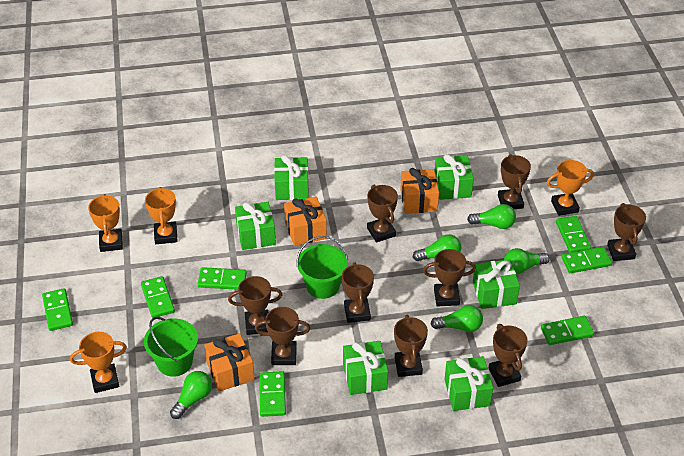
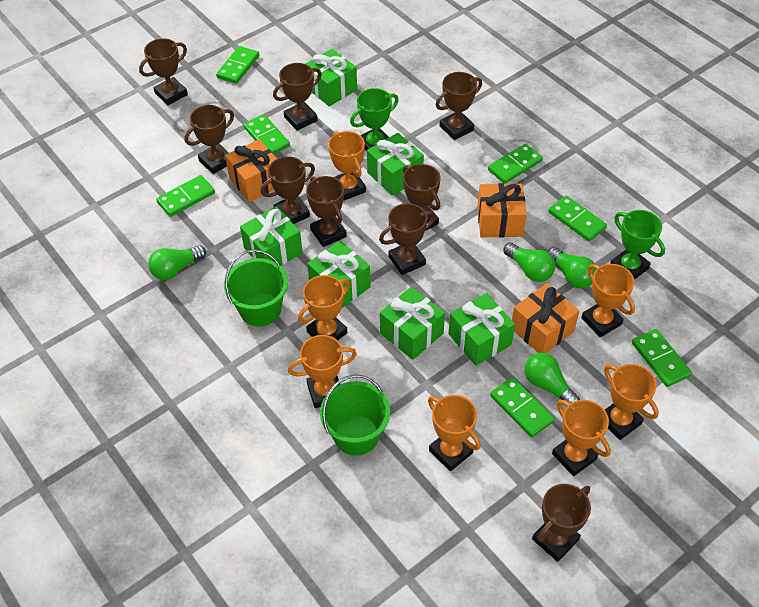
green light bulb: [170,371,212,419] [413,234,461,261] [431,305,483,332] [467,204,516,229] [504,248,550,274] = 5 -> [148,245,206,280] [503,243,555,282] [524,353,580,403] [548,247,596,289] = 4
green trophy: none = 0 -> [350,88,399,152] [610,210,665,280] = 2
orange trophy: [70,332,127,393] [88,194,123,252] [145,187,178,244] [547,160,594,216] = 4 -> [288,335,357,408] [298,275,350,340] [328,131,366,201] [428,395,481,471] [552,400,611,476] [581,264,635,337] [604,364,659,440] = 7

